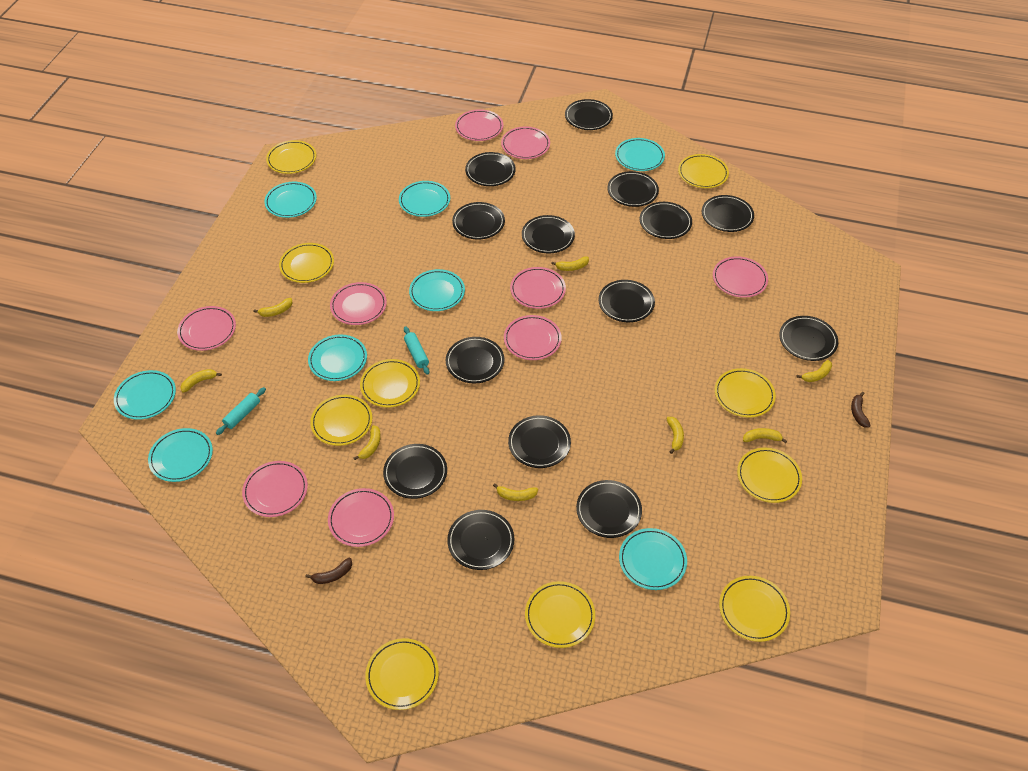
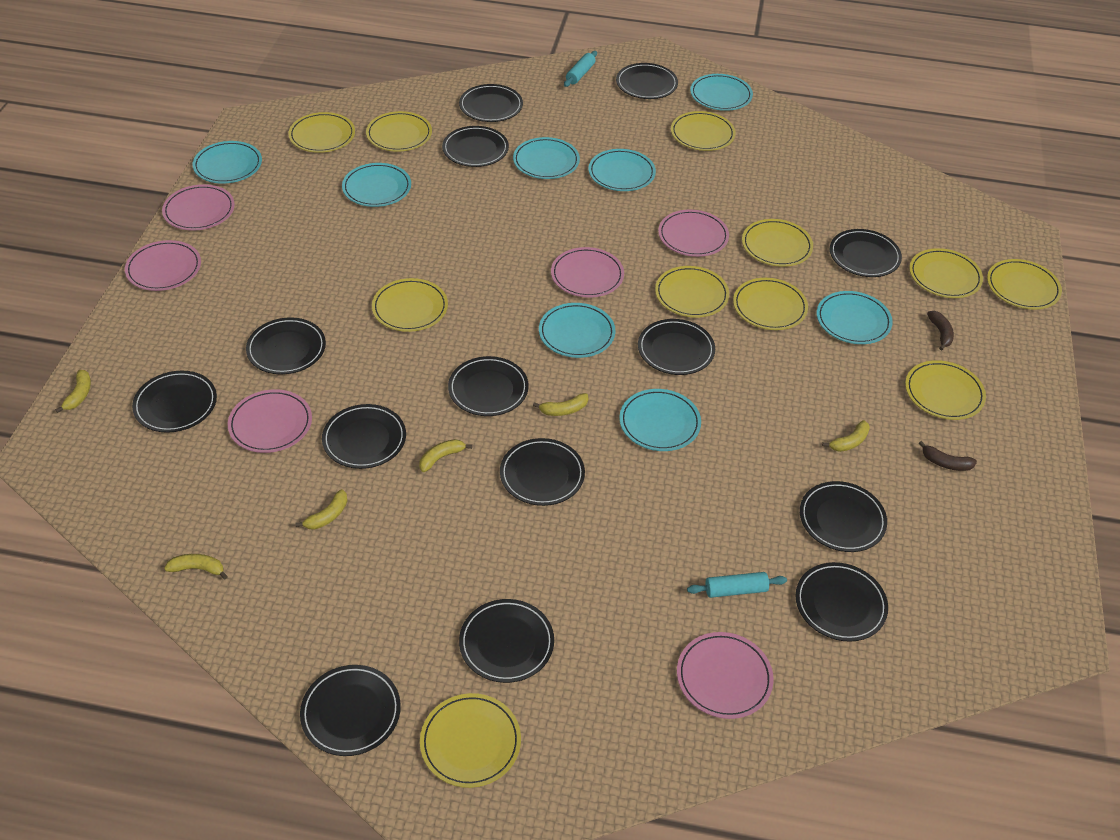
pink plate: [177,306,236,351] [242,461,308,517] [328,488,394,547] [330,282,387,325] [455,109,503,141] [501,127,550,159] [504,315,562,360] [510,267,566,309] [713,256,768,298] = 9 -> [125,240,201,291] [162,184,235,231] [228,389,312,453] [551,247,624,298] [658,209,729,257] [677,632,774,719] = 6
yellow banana: [180,369,222,393] [253,298,293,317] [354,425,381,460] [493,483,538,501] [551,256,589,271] [666,417,684,454] [743,428,787,443] [796,360,832,382] = 8 -> [55,370,91,413] [164,554,228,579] [295,489,347,530] [419,439,472,472] [533,393,588,416] [822,420,870,452] = 6
yellow plate: [266,140,316,174] [279,243,334,283] [310,395,372,446] [360,359,420,408] [365,638,439,710] [525,581,595,648] [678,154,729,188] [715,368,776,418] [719,576,790,642] [737,448,802,503] = 10 -> [288,112,355,153] [366,111,432,152] [372,278,448,332] [420,693,521,788] [655,266,729,318] [671,111,736,151] [733,278,808,330] [742,219,813,267] [905,360,986,420] [909,248,983,298] [987,259,1062,310] = 11

